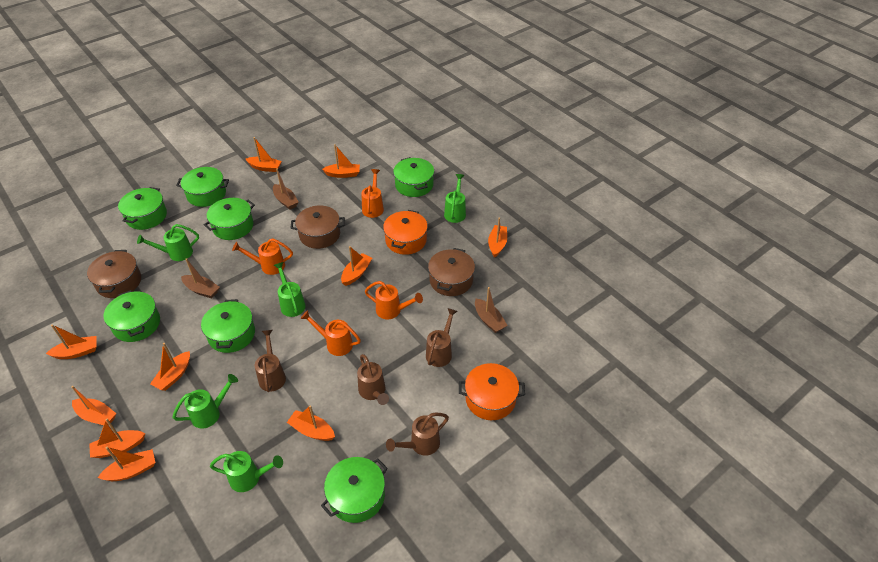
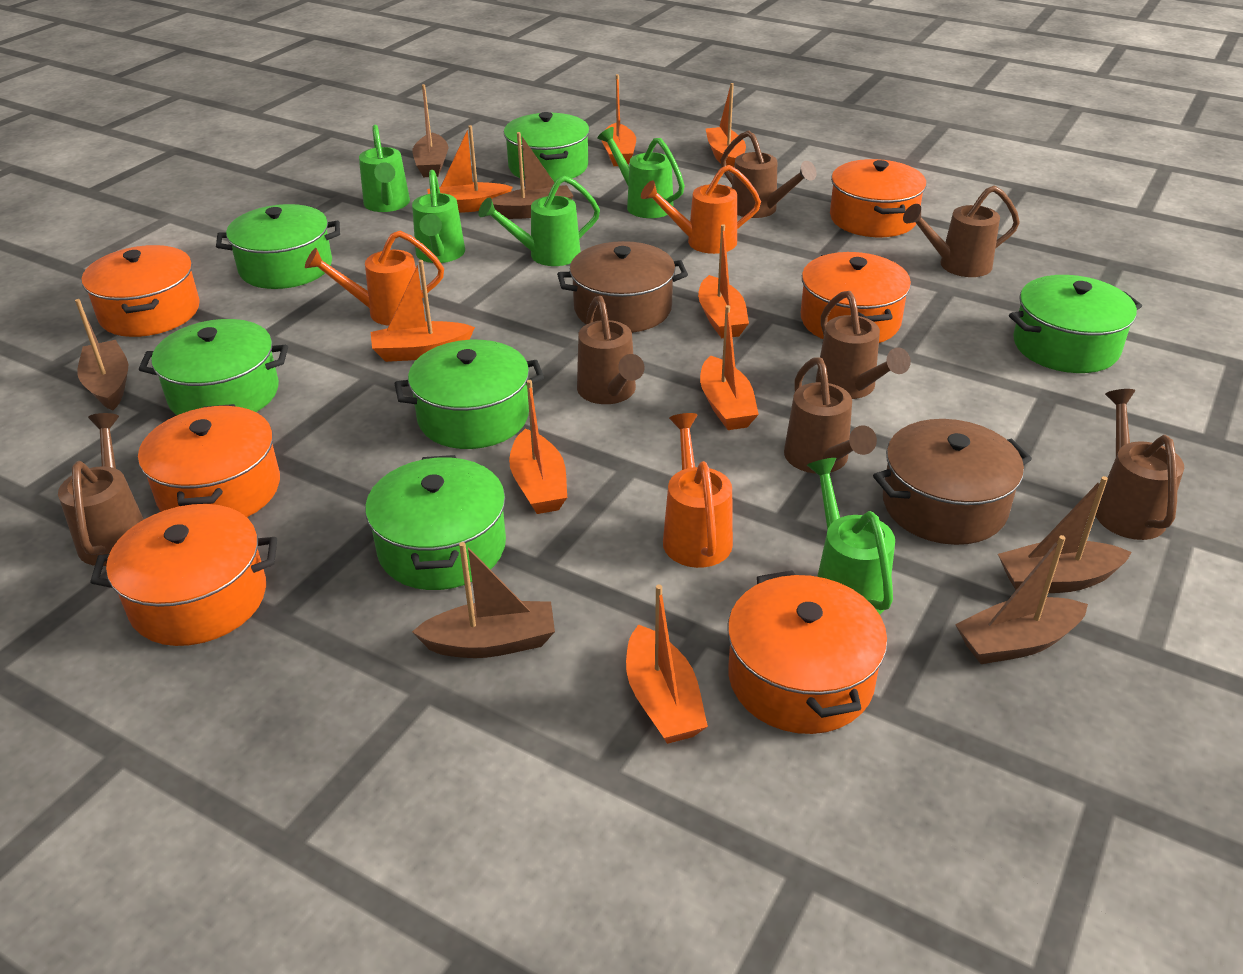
brown boat: [181,258,220,299] [273,168,299,210] [475,287,508,333] = 3 -> [75,299,128,410] [412,542,555,658] [413,84,449,177] [492,132,573,219] [955,535,1088,664] [998,476,1132,593] = 6
brown pot: [87,250,141,298] [291,205,345,249] [428,248,475,296] = 3 -> [557,241,688,333] [873,419,1032,545] = 2
brown watering can: [255,330,286,392] [357,354,389,405] [386,413,449,456] [426,308,458,367] = 4 -> [58,413,144,566] [577,296,645,404] [721,130,817,218] [784,357,877,474] [816,291,911,399] [903,185,1020,277] [1096,389,1184,540] = 7
green pot: [104,290,160,342] [118,187,167,230] [176,167,229,207] [201,299,255,353] [204,198,255,240] [321,457,388,523] [393,157,434,197] = 7 -> [139,319,288,415] [216,204,340,289] [365,455,506,590] [394,340,544,449] [504,112,590,182] [1009,275,1142,373] = 6
orange boat: [46,324,97,359] [71,386,116,426] [89,419,145,458] [98,447,155,481] [150,343,190,391] [246,137,282,172] [287,405,335,441] [322,144,360,178] [341,246,372,286] [488,218,507,258] = 10 -> [370,260,475,362] [427,125,513,213] [509,380,567,514] [602,74,636,166] [626,585,708,744] [698,224,749,338] [700,305,759,430] [706,83,746,167] = 8
orange pot: [383,210,428,255] [459,363,525,420] = 2 -> [81,245,200,337] [90,504,277,646] [138,404,280,517] [728,570,888,734] [801,252,911,343] [830,159,926,237] = 6
orange watering can: [232,238,293,275] [301,310,361,356] [361,169,384,218] [365,281,423,319] = 4 -> [305,231,444,326] [641,165,761,254] [663,413,733,568] = 3

